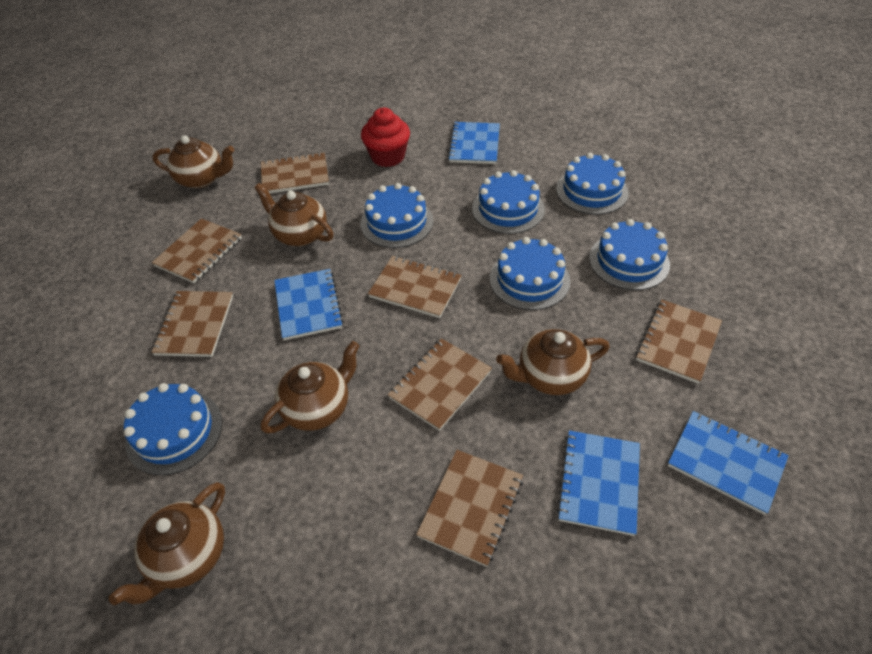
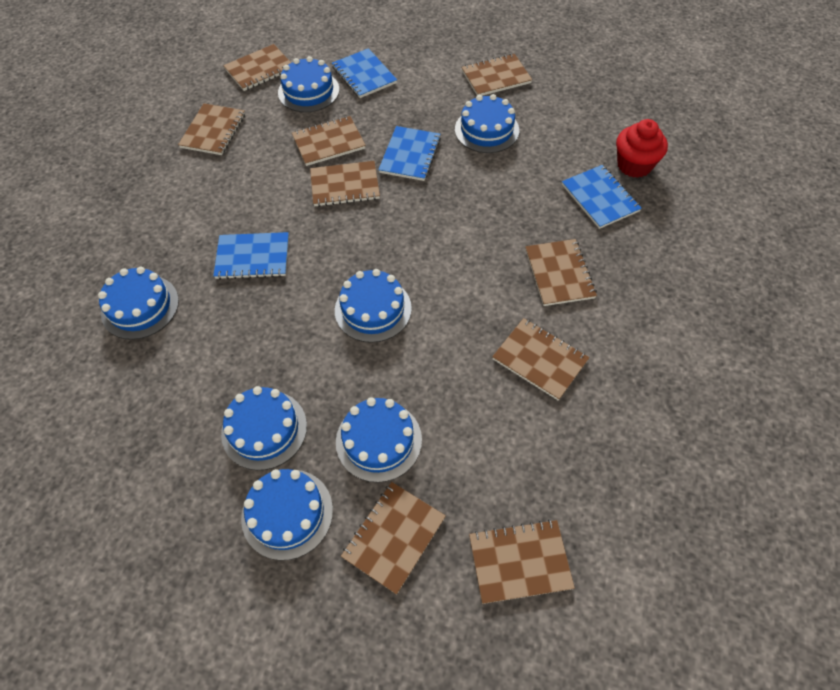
blue cake: [124,383,222,475] [360,183,433,248] [472,170,545,234] [490,237,570,310] [556,153,629,215] [589,219,670,290] = 6 -> [98,267,179,340] [221,386,307,470] [241,469,333,560] [278,56,339,112] [335,269,412,343] [336,397,422,483] [455,94,519,153] = 7
brown notebook: [151,291,233,357] [152,218,242,283] [261,152,329,193] [368,256,462,318] [388,338,492,431] [416,450,523,567] [636,300,722,384] = 7 -> [178,103,245,155] [223,44,291,91] [292,116,366,166] [310,161,380,207] [341,482,446,595] [461,54,532,96] [469,519,575,604] [492,318,590,400] [525,239,597,306] = 9
brown teapot: [109,482,225,605] [152,135,234,189] [254,183,334,246] [261,341,359,433] [496,329,610,395] = 5 -> none = 0

